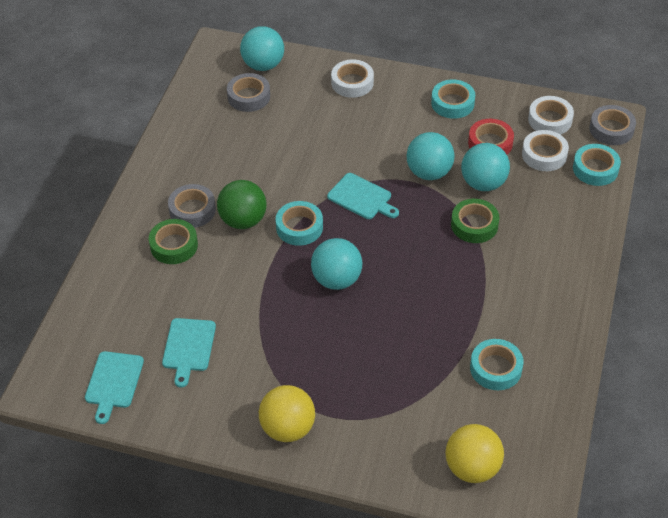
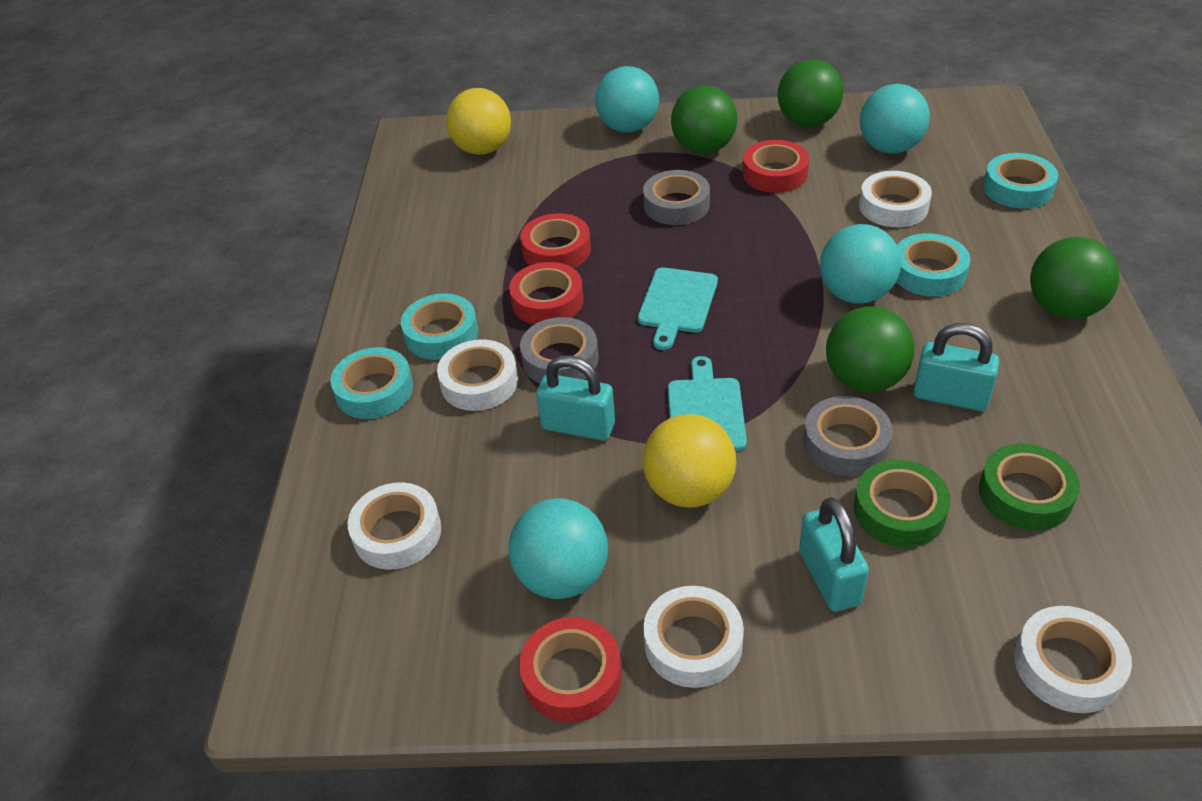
green ball: [217,180,267,229] = 1 -> [671,86,737,154] [777,59,843,127] [826,306,914,392] [1030,237,1119,319] = 4
red tape: [468,119,514,155] = 1 -> [509,262,584,325] [519,617,622,723] [520,213,591,268] [743,140,809,193] = 4
turquoise cutting board: [85,351,144,424] [162,318,216,388] [327,173,399,219] = 3 -> [638,267,718,350] [668,356,747,451] = 2
turquoise padlock: none = 0 -> [536,355,615,441] [799,497,869,612] [913,323,999,411] = 3
white tape: [331,59,374,98] [522,130,569,171] [528,96,574,135] = 3 -> [348,482,441,570] [437,339,518,411] [643,586,744,688] [859,171,932,227] [1014,606,1132,713] = 5

